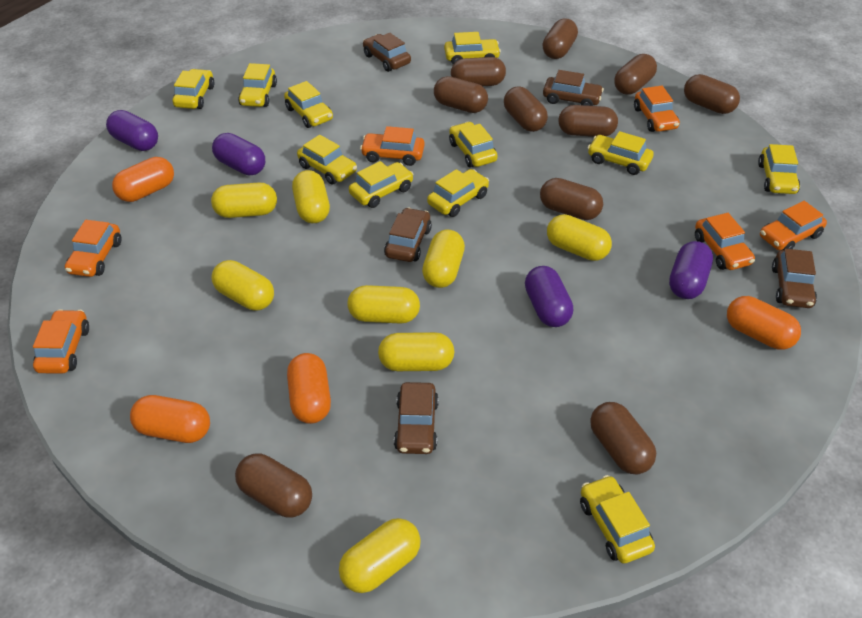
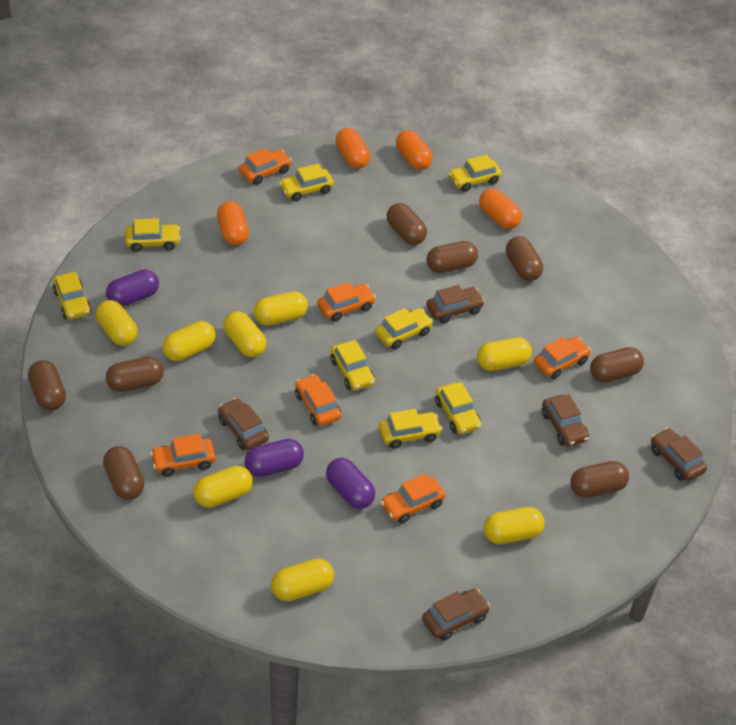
brown capsule: [235,453,312,518] [434,76,488,113] [451,57,506,86] [504,86,548,132] [540,178,603,220] [542,18,578,59] [558,105,618,137] [590,402,656,475] [614,54,657,95] [684,74,740,114] = 10 -> [28,360,66,410] [103,446,144,500] [106,357,164,392] [387,203,427,245] [426,241,478,273] [506,236,543,281] [570,461,629,498] [590,347,644,383] = 8
purple capsule: [106,110,158,151] [212,133,265,175] [525,266,573,327] [669,241,713,299] = 4 -> [106,269,159,306] [244,439,304,477] [326,458,375,509] = 3
yellow car: [172,69,214,109] [238,63,277,107] [284,81,333,128] [297,135,357,185] [349,161,414,208] [427,169,489,217] [444,32,501,64] [449,122,498,168] [580,475,655,564] [588,131,654,175] [758,144,800,194] = 11 -> [53,272,92,320] [125,218,181,252] [279,164,334,201] [330,340,375,391] [375,308,433,349] [379,409,442,449] [435,382,481,434] [448,154,502,192] = 8

